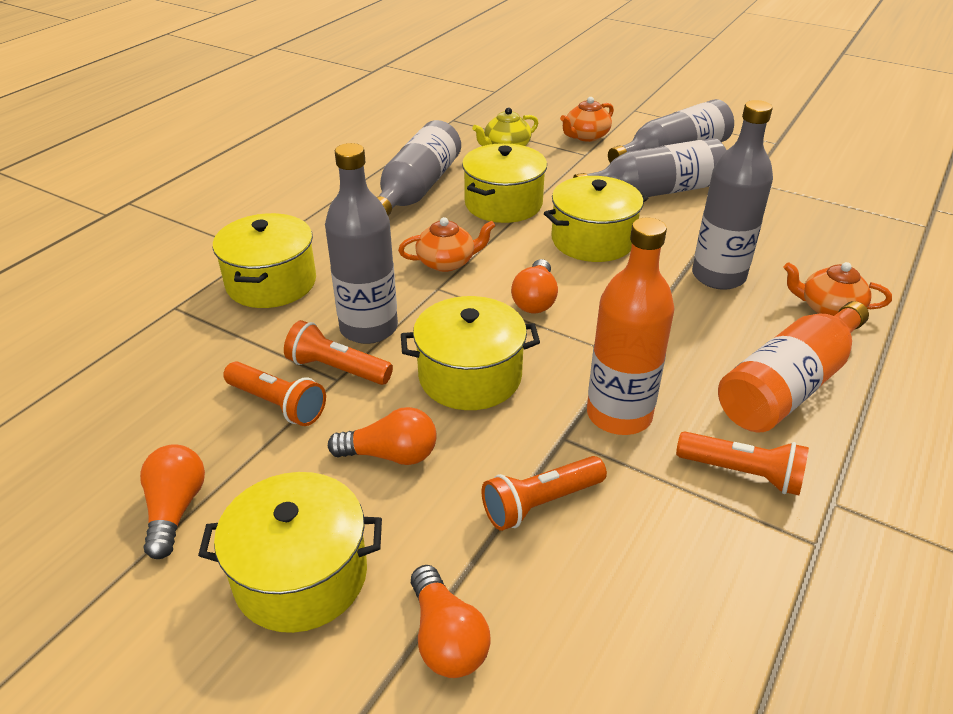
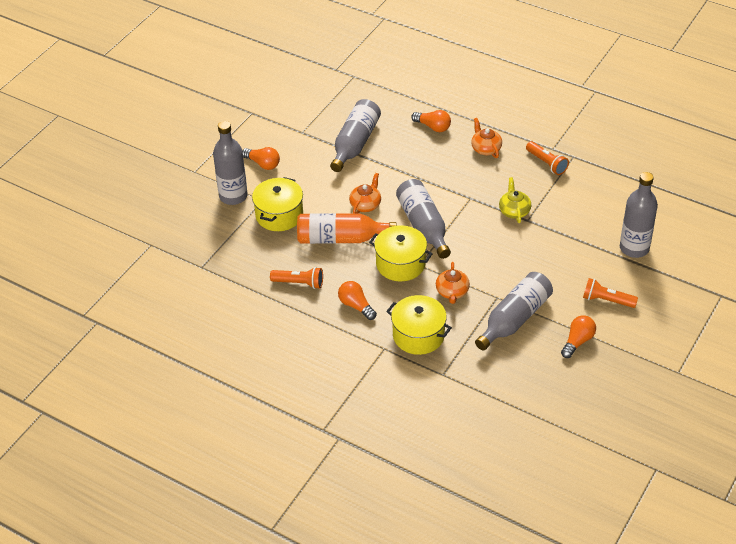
orange bottle: [587,218,675,435] [718,301,869,432] = 2 -> [297,213,397,244] = 1
orange flashlight: [223,361,326,426] [284,320,393,385] [481,456,607,531] [676,432,809,495] = 4 -> [270,267,323,289] [526,141,569,175] [583,278,638,308] = 3
yellow pot: [198,472,382,633] [213,213,316,308] [401,296,540,410] [462,143,547,223] [544,176,648,262] = 5 -> [252,177,303,231] [369,225,433,281] [386,295,452,355] = 3

